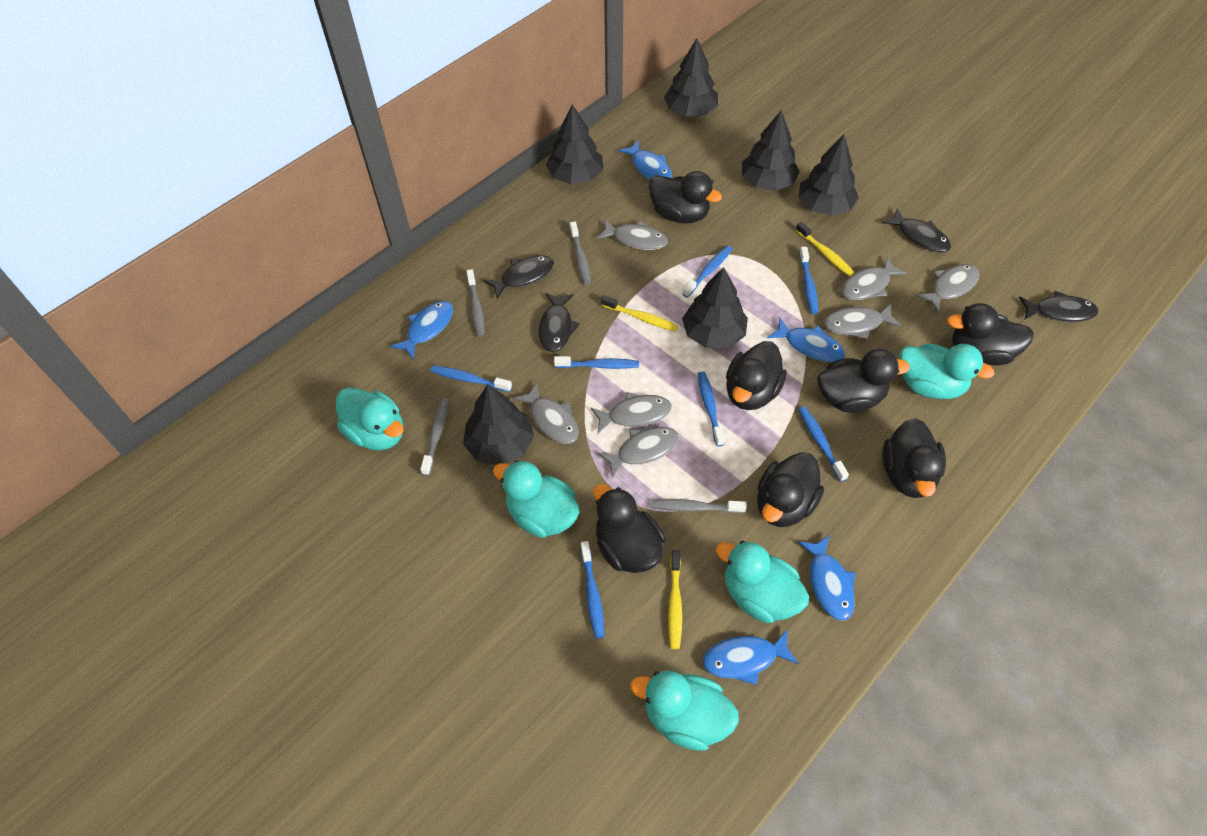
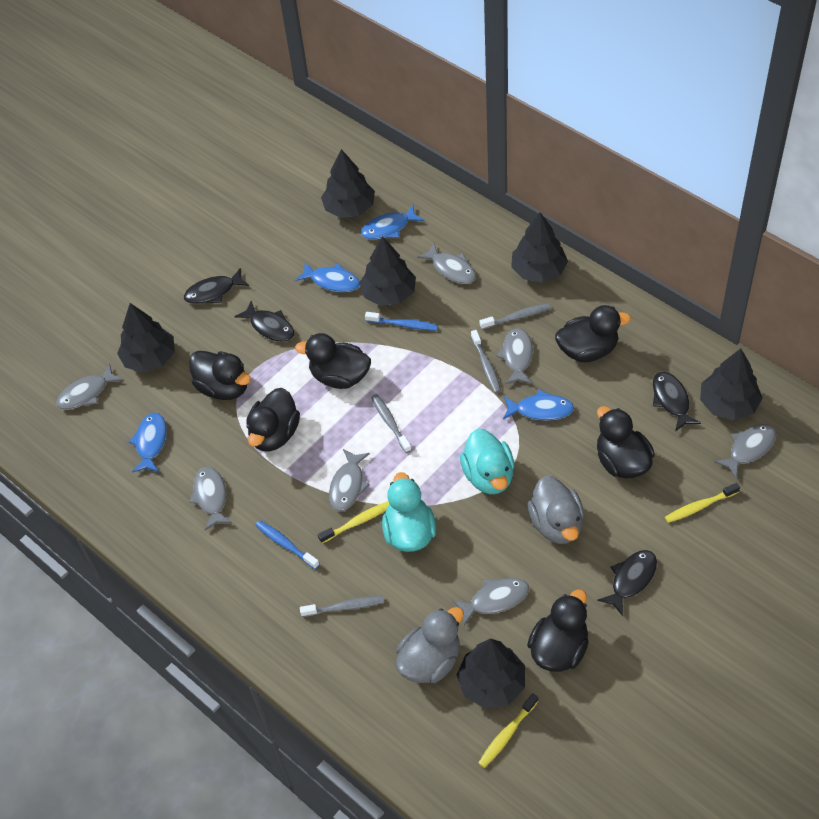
black duck: [593,484,665,573] [649,171,722,224] [726,341,787,410] [757,452,824,527] [817,349,910,413] [882,418,946,498] [947,303,1034,366] = 7 -> [189,351,251,400] [246,388,300,452] [295,333,371,389] [527,589,589,672] [555,305,631,362] [597,406,655,479] = 6
blue fish: [390,301,453,359] [618,140,672,179] [703,629,799,685] [767,318,845,362] [798,535,856,621] = 5 -> [129,413,167,473] [295,262,360,292] [361,205,424,239] [503,390,574,421] = 4
blue toothbrush: [430,365,512,392] [554,356,639,369] [581,541,604,639] [682,246,732,297] [698,371,725,447] [798,406,849,482] [799,247,818,314] = 7 -> [255,520,319,569] [365,312,438,331] = 2
grey duck: none = 0 -> [396,607,464,683] [527,476,584,544] = 2
turquoise duck: [336,387,403,450] [493,460,580,538] [630,670,739,751] [716,540,809,623] [900,344,995,399] = 5 -> [382,472,436,552] [460,428,514,494] = 2

